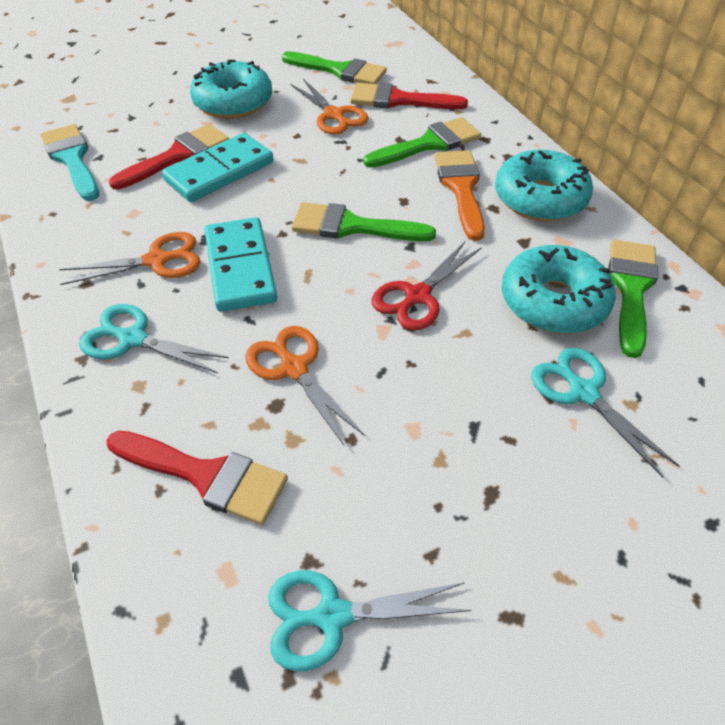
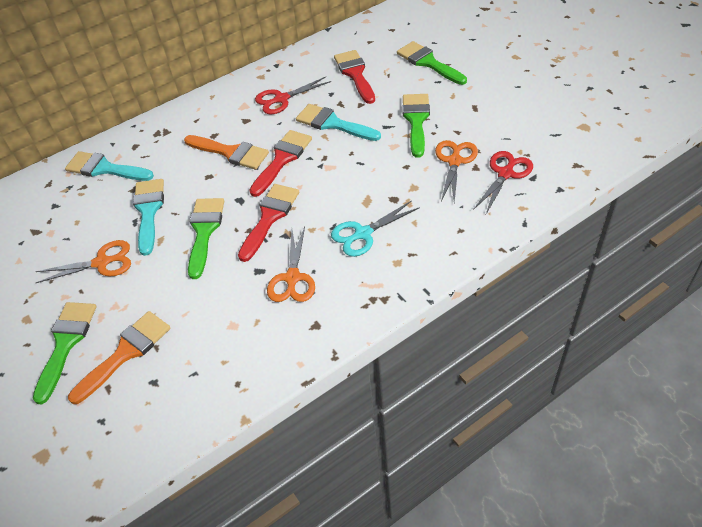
orange brush: [434,150,485,241] = 1 -> [68,311,171,404] [184,135,269,169] = 2
red scissors: [371,240,482,330] = 1 -> [255,77,331,114] [473,151,533,216] = 2
turquoise brush: [40,124,99,201] = 1 -> [65,151,154,181] [133,179,164,256] [296,104,381,141] = 3
turquoise domino: [162,133,273,202] [205,217,277,312] = 2 -> none = 0
turquoise donut: [190,59,272,119] [495,150,593,221] [502,245,616,334] = 3 -> none = 0
turquoise scissors: [79,304,229,373] [268,570,472,671] [531,347,680,478] = 3 -> [331,200,420,257] = 1

